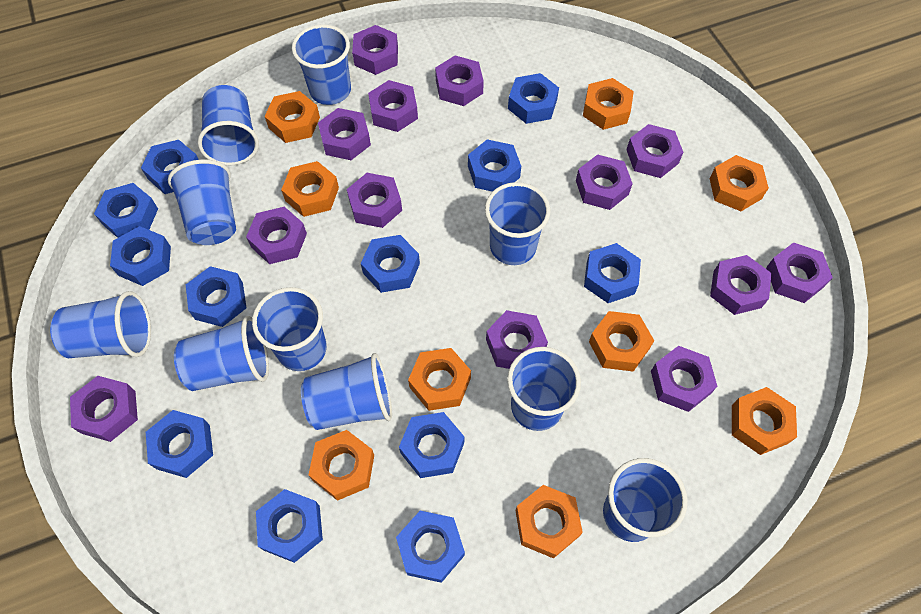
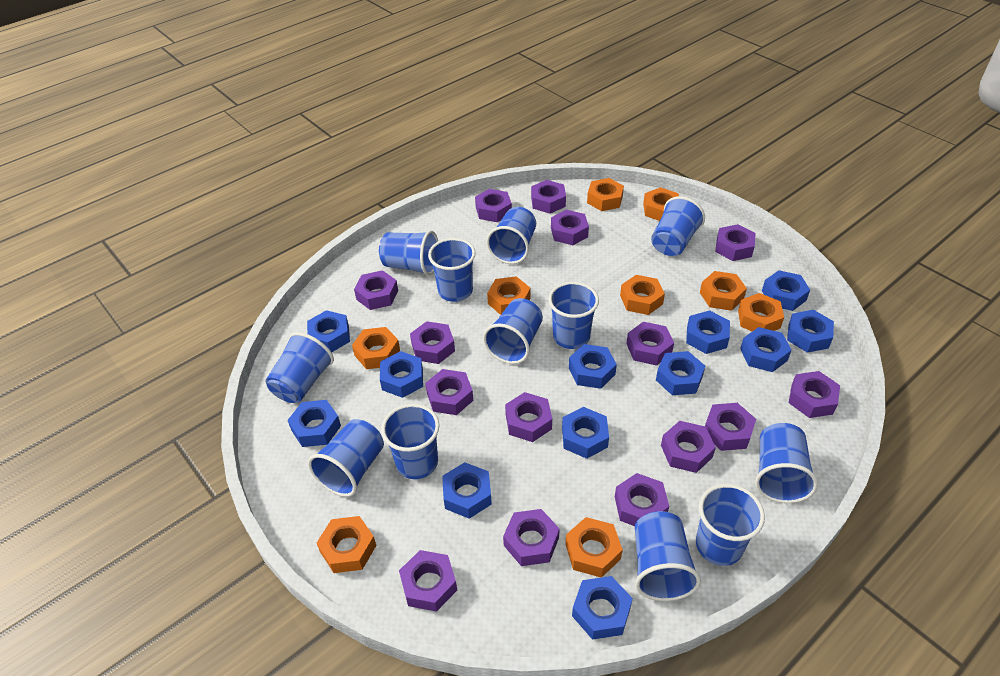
blue cup: [50,291,151,358] [168,160,236,245] [174,316,269,391] [198,85,259,165] [252,287,327,371] [292,24,351,105] [301,353,392,430] [485,182,550,265] [507,347,581,431] [603,458,688,542] = 10 -> [265,332,334,403] [308,419,384,497] [379,231,438,275] [381,404,440,479] [428,238,476,302] [483,298,543,364] [486,207,536,264] [548,282,599,349] [635,511,701,601] [651,196,705,256] [696,484,765,566] [755,423,818,503] = 12
purple nut: [70,376,138,442] [246,207,307,264] [318,108,371,160] [347,173,402,228] [352,25,398,75] [368,80,418,132] [435,56,484,106] [486,310,548,369] [576,154,633,210] [626,124,683,178] [651,346,717,412] [710,255,772,315] [766,242,833,303] = 13 -> [354,270,398,310] [399,550,457,612] [410,321,455,364] [425,369,473,415] [475,189,512,222] [503,509,560,566] [505,392,552,442] [531,180,566,213] [551,210,589,245] [615,473,669,526] [626,322,674,366] [661,421,716,473] [705,403,756,451] [715,224,756,261] [789,371,840,418] = 15

